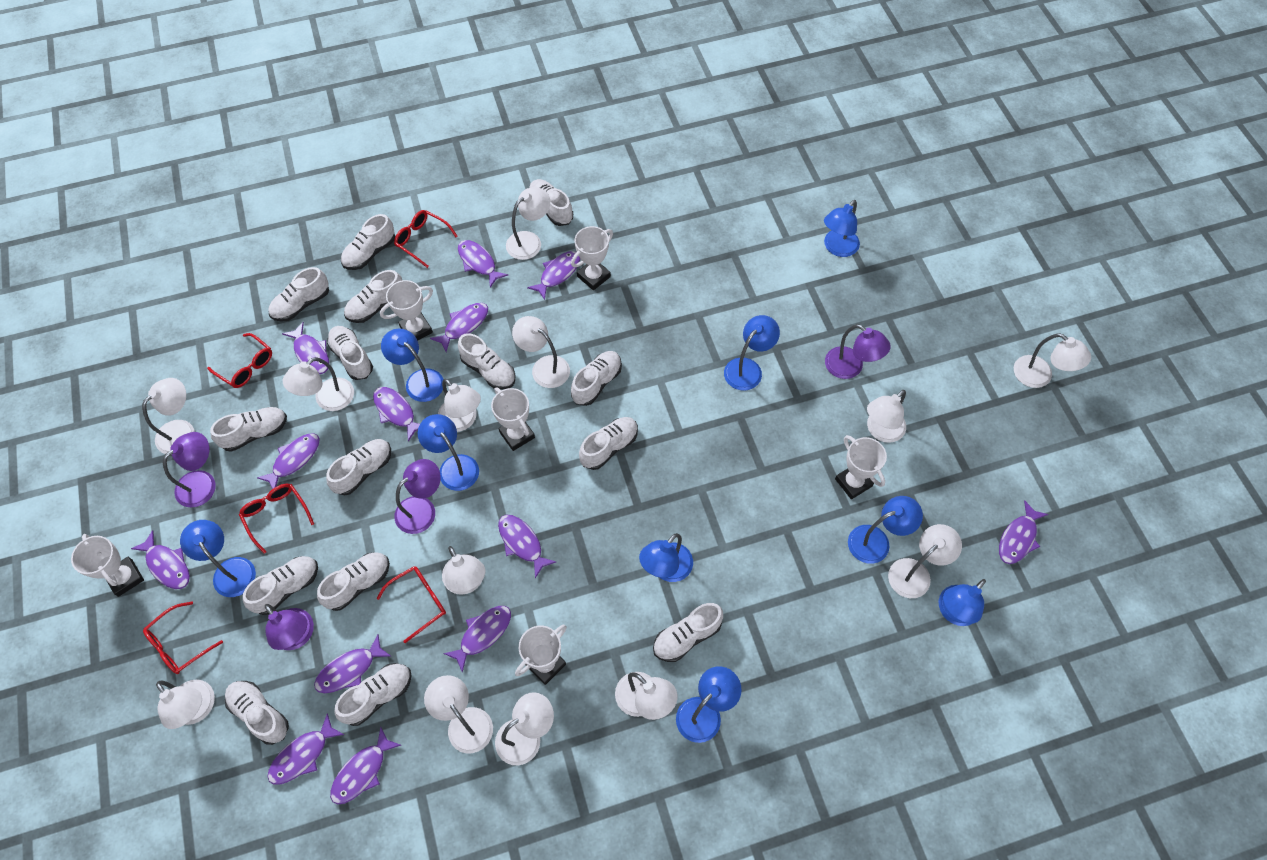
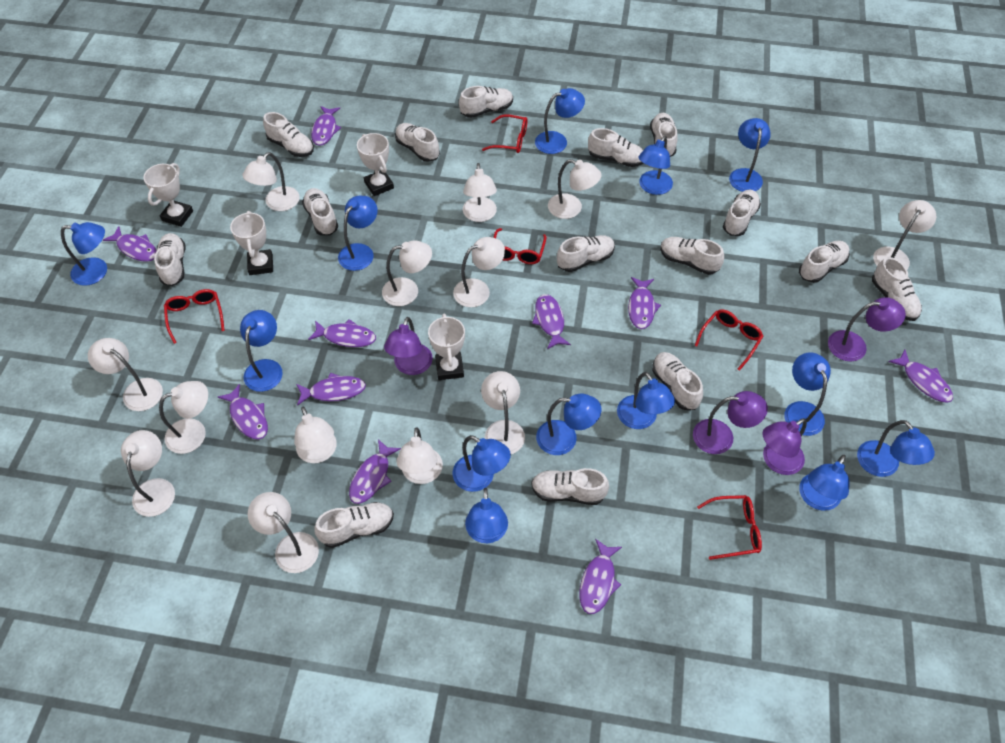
blue lamp: [180,520,256,597] [381,329,444,402] [418,414,479,491] [639,533,693,582] [676,666,742,743] [724,315,780,390] [824,200,860,257] [848,496,923,564] [939,579,986,626] = 9 -> [61,222,107,286] [240,310,283,392] [338,196,378,271] [453,435,511,492] [465,488,508,543] [535,88,585,154] [536,394,601,455] [617,372,675,429] [638,136,673,195] [729,118,771,192] [784,352,831,436] [799,455,850,511] [857,420,935,477] = 13
purple fish: [131,530,190,589] [257,433,319,489] [267,713,345,785] [282,322,329,374] [314,634,392,693] [330,727,401,804] [373,387,420,441] [430,303,488,352] [443,606,511,673] [458,240,508,287] [498,515,556,578] [527,251,580,300] [999,500,1048,564] = 13 -> [103,226,157,262] [218,384,268,440] [296,373,366,406] [308,319,376,347] [311,106,341,146] [349,439,401,504] [532,294,571,349] [579,539,622,614] [628,277,661,329] [888,350,953,403] = 10
white trophy: [71,534,144,597] [380,280,433,341] [491,387,535,451] [515,625,567,685] [571,226,613,290] [835,435,887,499] = 6 -> [144,163,193,227] [230,211,273,275] [357,133,394,196] [428,314,465,380] = 4

